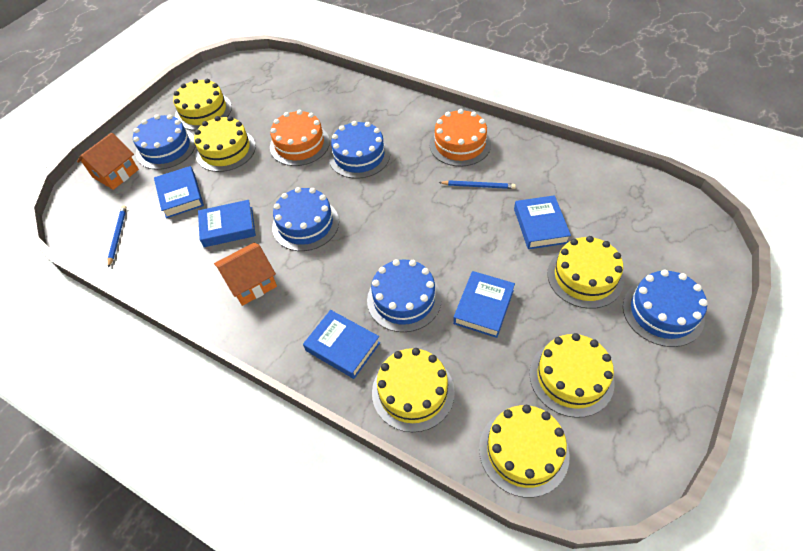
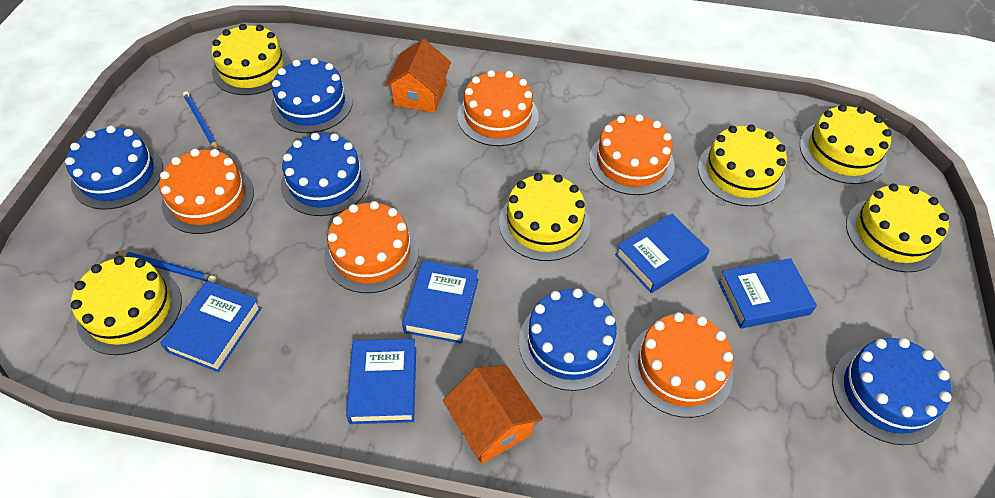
orange cake: [270,110,330,166] [430,109,491,167] = 2 -> [159,149,254,234] [324,201,419,293] [457,70,539,146] [589,114,675,195] [628,312,733,418] = 5

